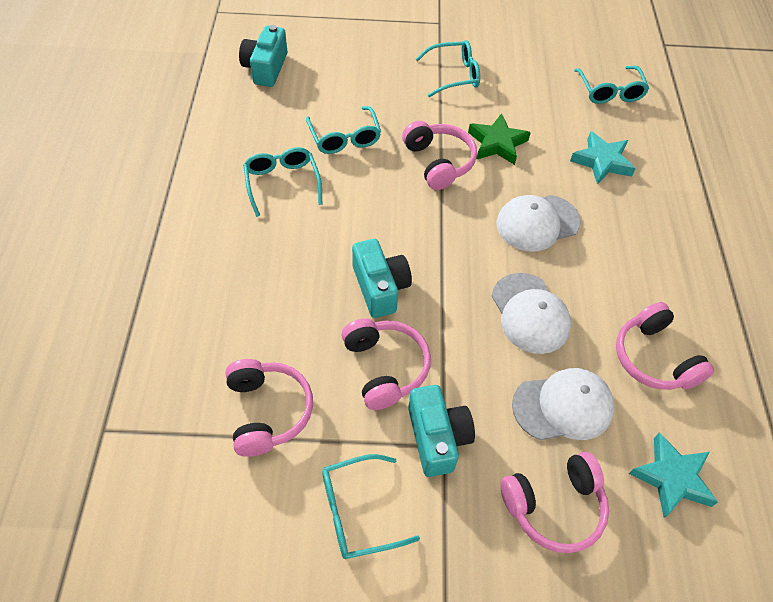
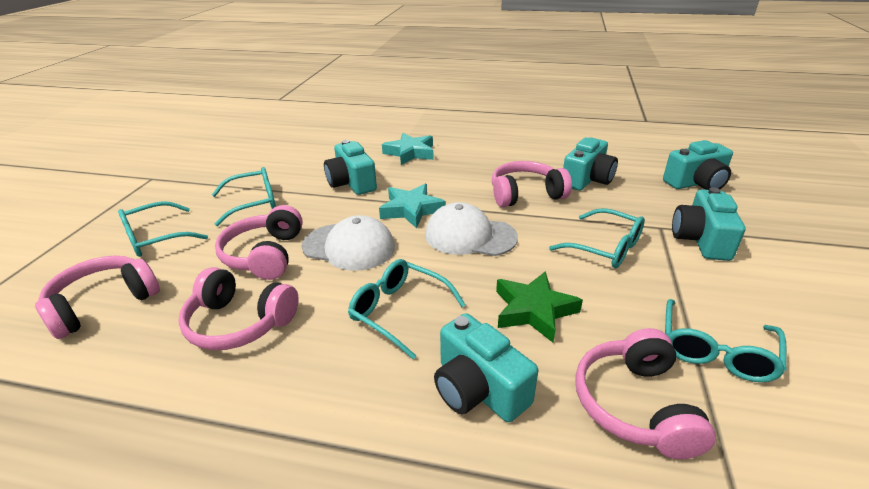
turquoise camera: [239,25,287,87] [352,239,412,318] [408,385,475,477] = 3 -> [324,140,377,195] [434,313,538,422] [563,138,618,191] [663,140,733,190] [672,187,746,261] = 5
white cap: [492,273,571,354] [496,195,581,252] [512,368,615,440] = 3 -> [302,215,395,271] [425,202,518,256] = 2

